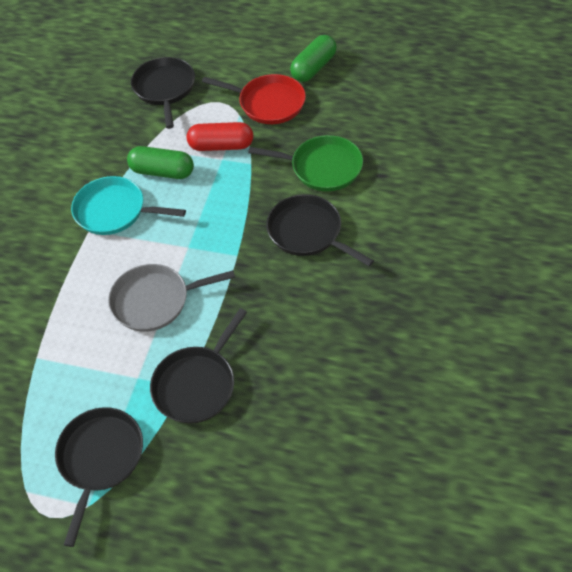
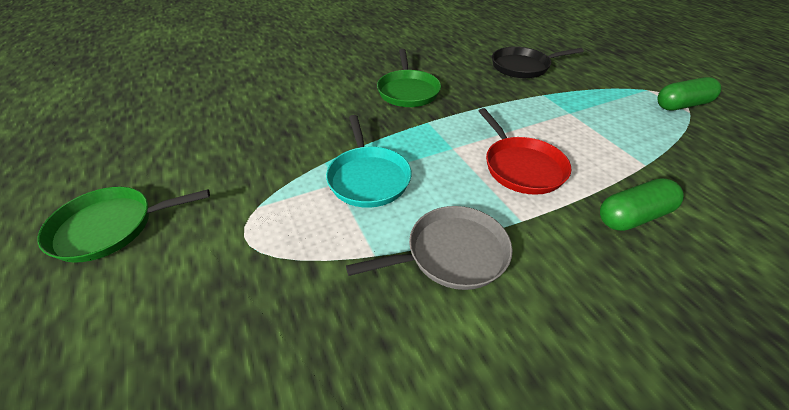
black pan: [55,407,143,547] [131,57,195,129] [150,308,247,424] [266,194,374,267] = 4 -> [492,47,584,78] = 1
green pan: [248,135,363,191] = 1 -> [37,187,210,263] [377,49,441,107] = 2
red capsule: [187,122,253,151] = 1 -> none = 0

